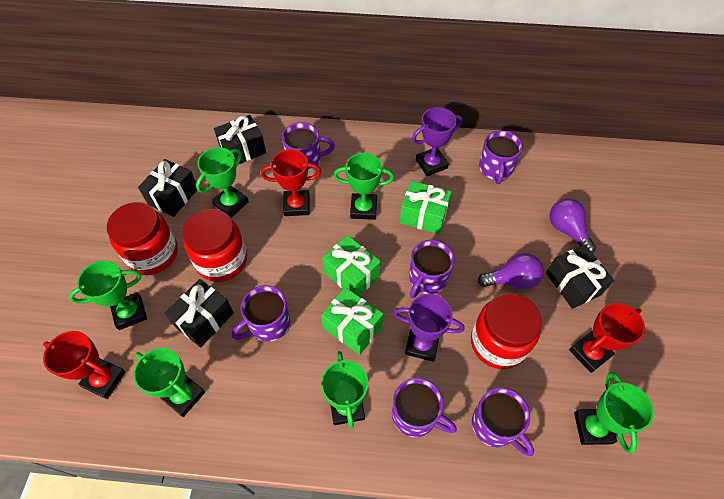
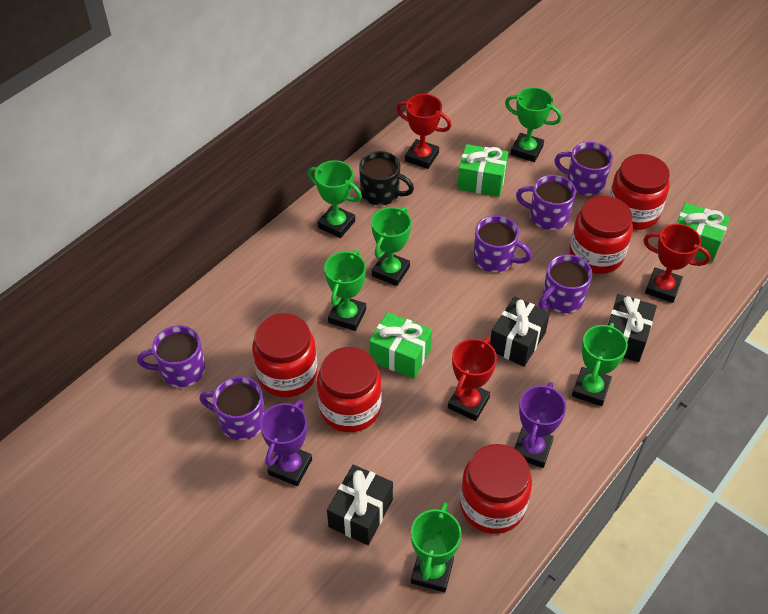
black gift: [138,159,197,217] [165,279,234,348] [214,115,266,164] [546,244,614,309] = 4 -> [327,464,393,545] [490,296,550,367] [607,294,657,362] = 3
black mug: none = 0 -> [359,151,414,206] = 1
purple light bulb: [478,253,544,289] [549,198,596,253] = 2 -> none = 0
red jar: [107,202,178,275] [182,209,247,282] [471,293,542,369] = 3 -> [252,313,317,397] [317,347,382,432] [460,444,532,534] [569,196,633,274] [609,154,670,230] = 5

